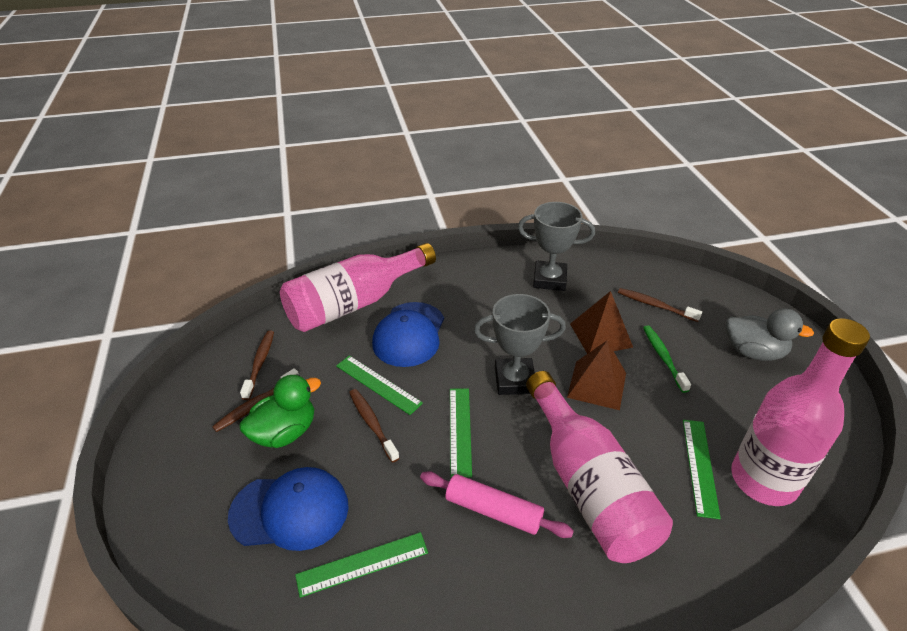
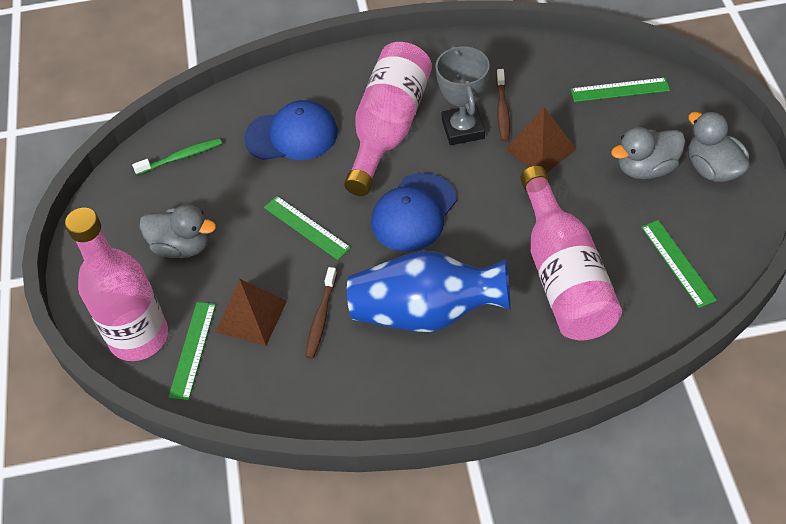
blue vase: none = 0 -> [347,251,511,332] = 1
brown toothbrush: [212,368,299,432] [240,331,274,400] [349,389,400,463] [618,288,702,322] = 4 -> [305,267,337,359] [496,69,510,142] = 2
green duck: [239,374,321,448] = 1 -> none = 0
grey duck: [726,308,814,361] = 1 -> [139,204,216,258] [611,127,685,179] [688,111,750,182] = 3
grey trophy: [474,294,566,395] [518,202,595,291] = 2 -> [435,45,490,145] = 1
pink rolling pin: [420,471,574,538] = 1 -> none = 0

